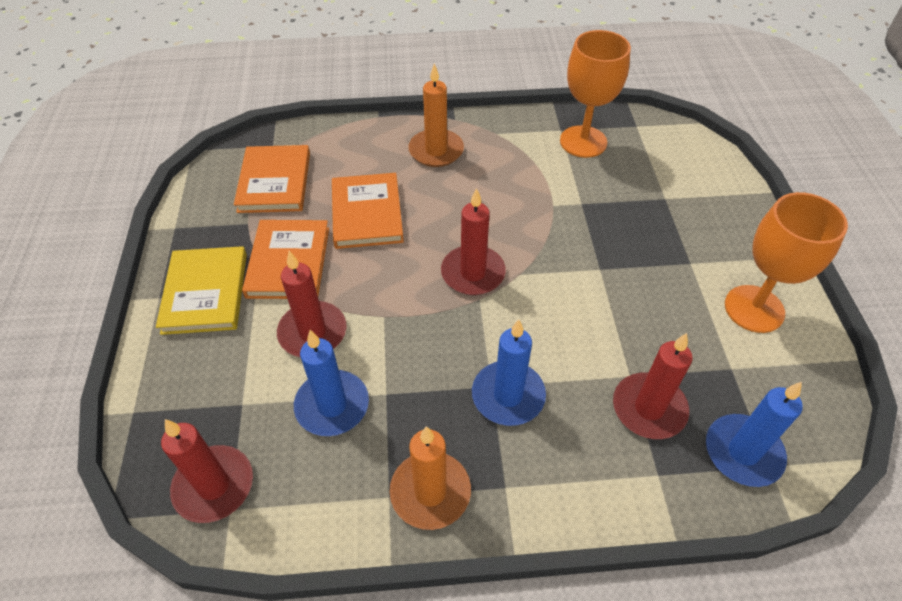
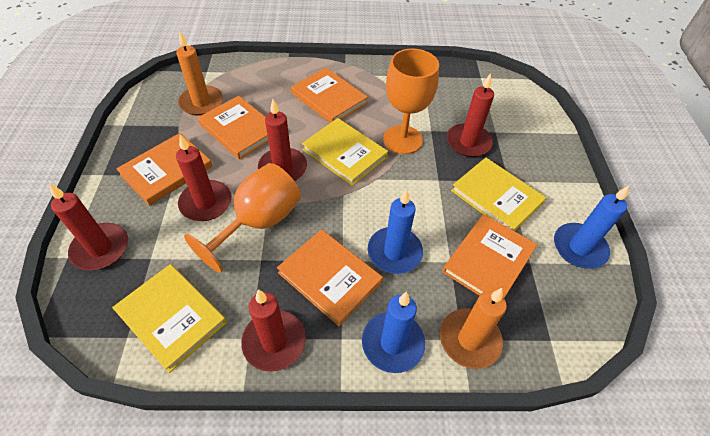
orange book: [234,145,310,213] [242,220,329,299] [332,173,404,249] = 3 -> [116,133,213,206] [198,96,269,159] [277,229,383,326] [291,68,368,123] [442,214,538,298] = 5
red candle: [161,419,253,523] [277,251,347,357] [441,188,506,295] [613,333,693,439] = 4 -> [49,183,128,271] [176,135,231,221] [241,289,306,372] [258,99,307,181] [447,73,494,157] = 5
yellow book: [156,246,247,335] = 1 -> [112,264,227,373] [302,118,388,186] [451,158,546,231] = 3

